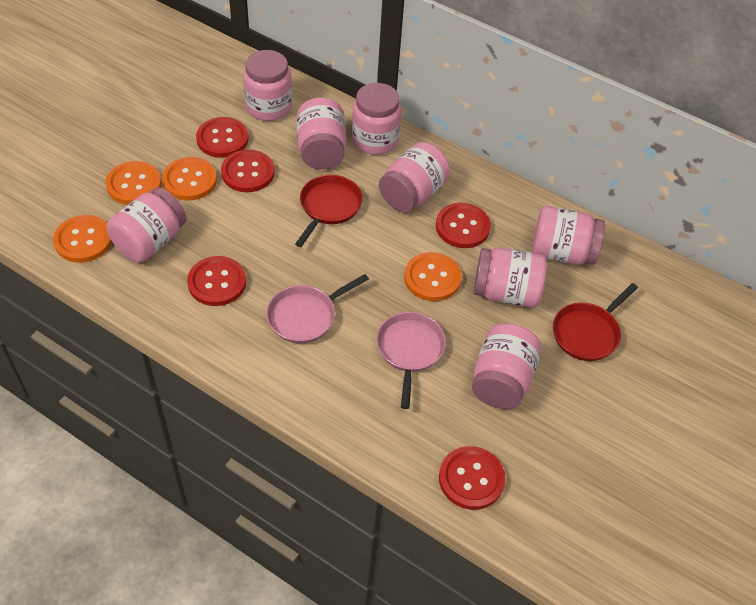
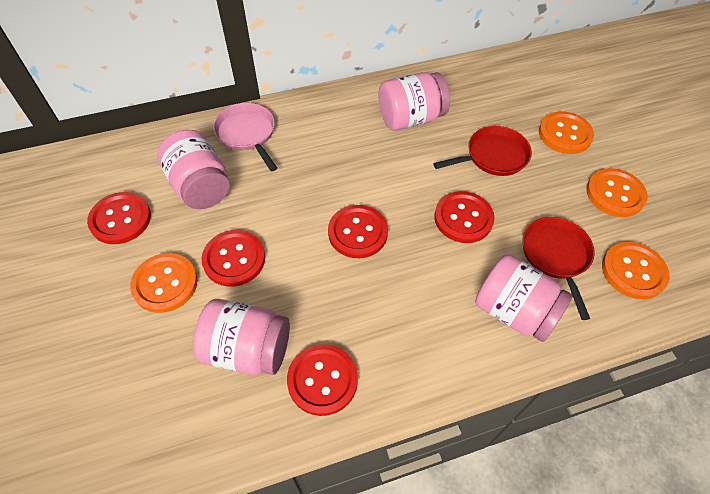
pink jar: [107,187,186,263] [243,50,292,121] [297,97,347,170] [352,83,401,155] [379,142,450,212] [472,323,542,409] [474,247,547,308] [532,206,605,265] = 8 -> [157,130,230,209] [193,299,290,375] [378,72,450,131] [475,254,573,342] = 4
pink pan: [266,274,369,343] [377,312,446,409] = 2 -> [213,103,277,171] = 1

